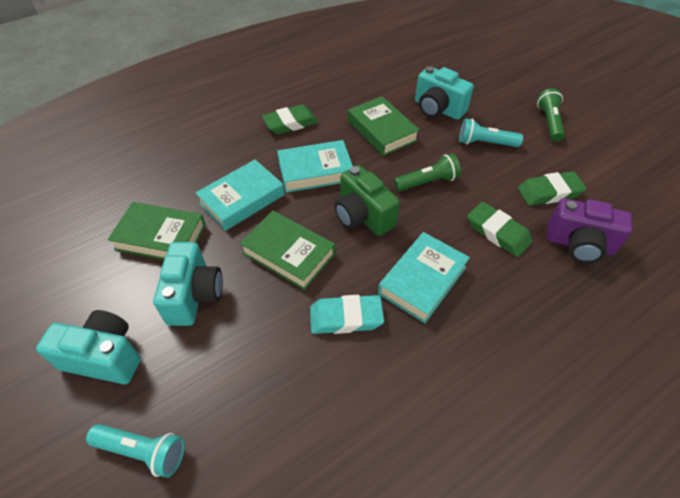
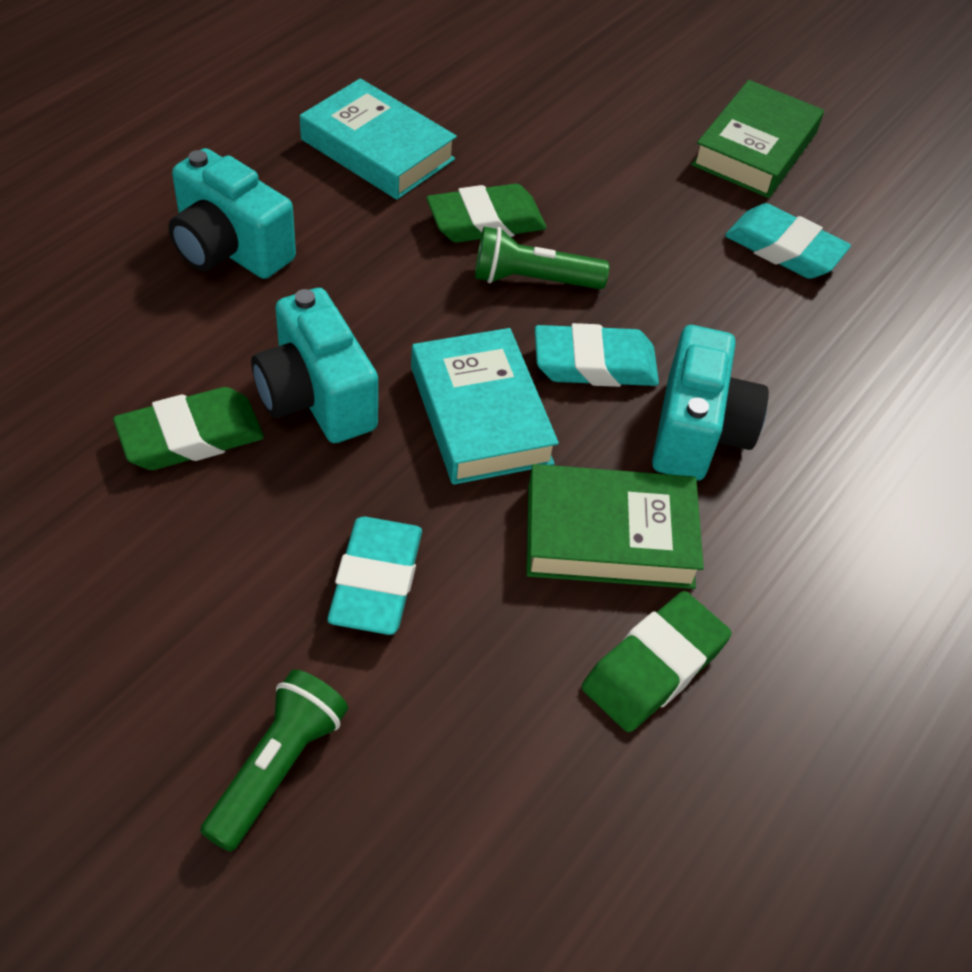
green book: [108,202,206,260] [240,211,335,290] [348,96,419,156] = 3 -> [526,464,704,589] [691,80,824,198] = 2
green camera: [334,165,400,236] = 1 -> none = 0
purple camera: [547,198,633,263] = 1 -> none = 0
turquoise book: [195,160,285,231] [277,140,353,193] [378,232,470,323] = 3 -> [300,78,457,200] [411,328,559,485] = 2
turquoise eraser: [310,295,384,334] = 1 -> [327,517,422,635] [535,323,659,387] [725,203,851,279] = 3
turquoise flashlight: [86,424,185,478] [459,118,523,147] = 2 -> none = 0

